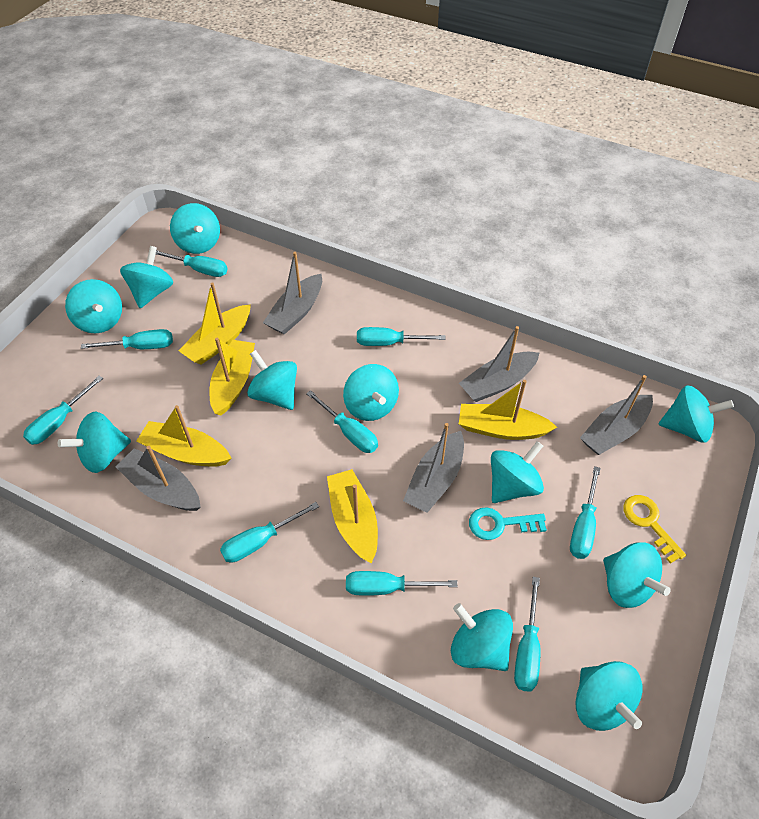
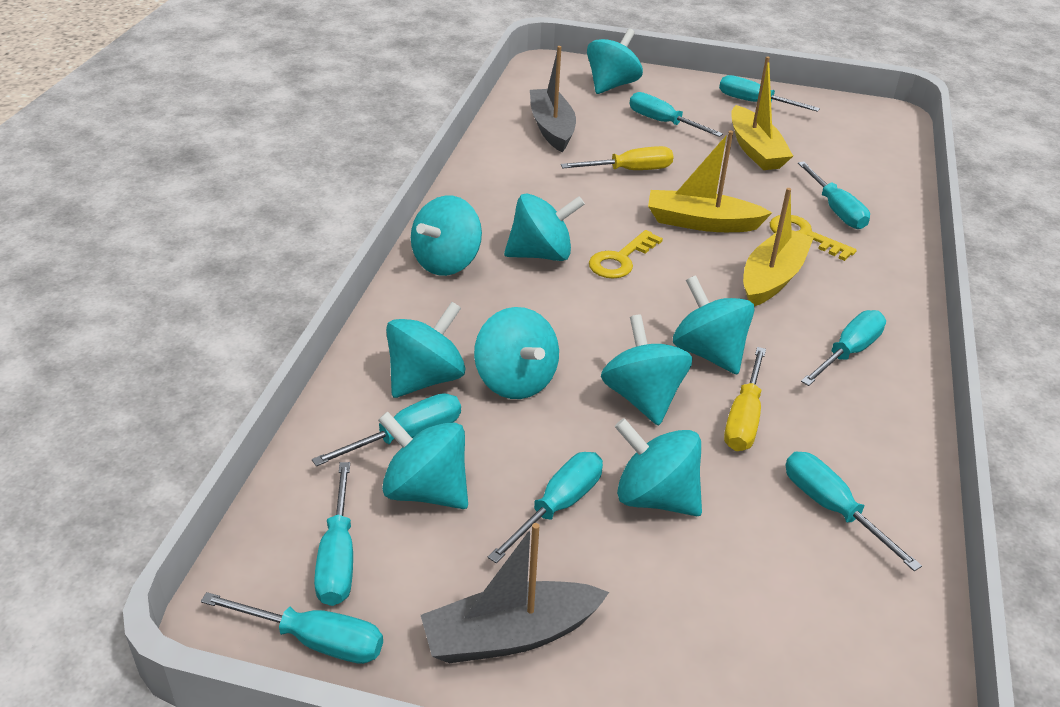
grey boat: [116,446,201,511] [263,252,322,335] [403,423,464,513] [459,326,539,402] [580,375,653,455] = 5 -> [421,523,609,663] [530,46,576,152] = 2
turquoise key: [469,507,547,540] = 1 -> none = 0
turquoise spinning top: [58,412,131,473] [65,279,122,333] [120,246,173,308] [170,203,220,254] [247,350,297,410] [343,364,399,421] [451,603,513,671] [491,441,544,503] [575,661,643,731] [603,542,670,608] [658,385,734,443] = 11 -> [378,411,468,509] [386,302,466,398] [411,196,482,276] [474,307,559,399] [504,193,585,261] [587,29,643,94] [601,314,692,426] [615,418,702,516] [673,275,755,375] = 9
yellow boat: [136,405,232,467] [179,282,251,364] [210,338,255,416] [327,469,378,563] [459,380,557,440] = 5 -> [648,130,772,232] [731,56,793,170] [743,188,814,306] = 3
yellow key: [623,495,686,564] = 1 -> [589,230,663,279] [770,215,857,261] = 2
yellow screwdriver: none = 0 -> [561,146,674,170] [724,347,766,451] = 2

